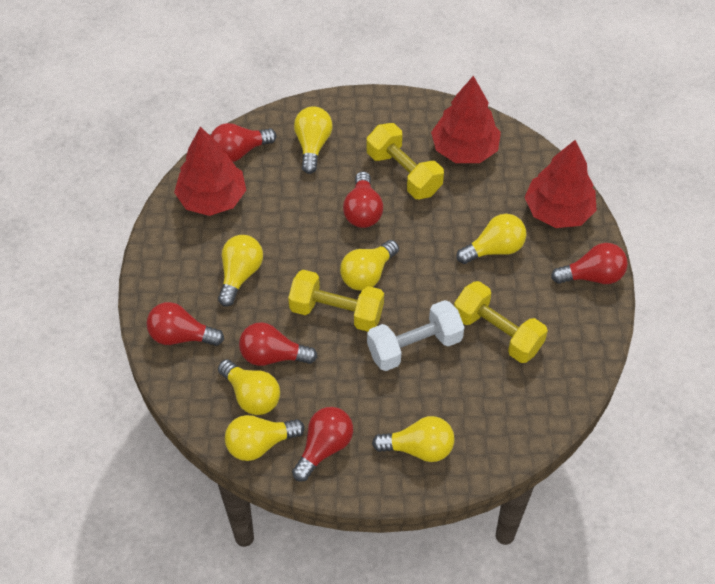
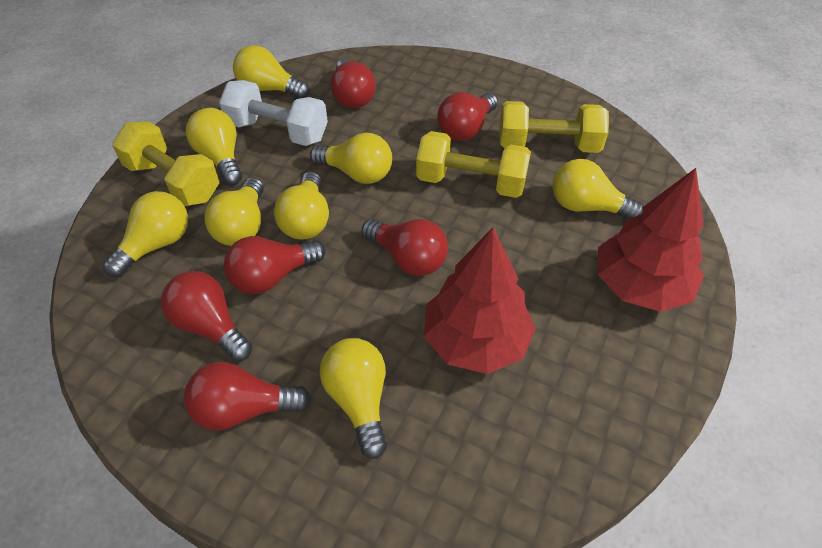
red tree: [174,127,246,216] [431,76,501,163] [525,140,597,228] = 3 -> [424,228,536,374] [598,168,704,312] = 2
yellow light bulb: [218,235,263,307] [218,359,280,415] [225,415,305,461] [294,106,333,174] [340,240,399,291] [372,416,454,462] [456,214,526,264] = 7 -> [103,191,188,277] [186,108,242,185] [204,177,264,246] [233,45,309,99] [274,172,329,240] [310,133,392,184] [320,338,387,459] [552,159,643,219] = 8

